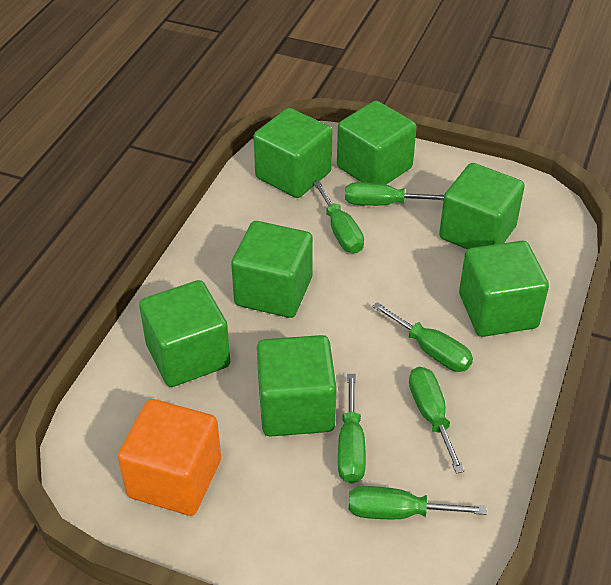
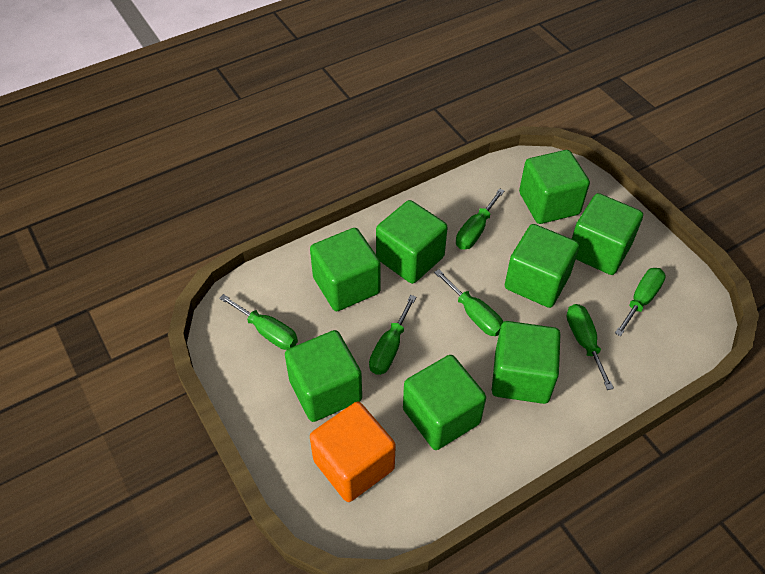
green cube: [139,280,230,387] [231,221,313,318] [253,108,332,198] [257,335,337,437] [337,101,417,185] [439,163,525,249] [459,241,549,337] = 7 -> [285,330,362,422] [310,228,381,311] [376,200,448,284] [403,355,486,450] [492,321,560,404] [505,224,579,308] [519,150,590,224] [572,193,643,275] = 8

